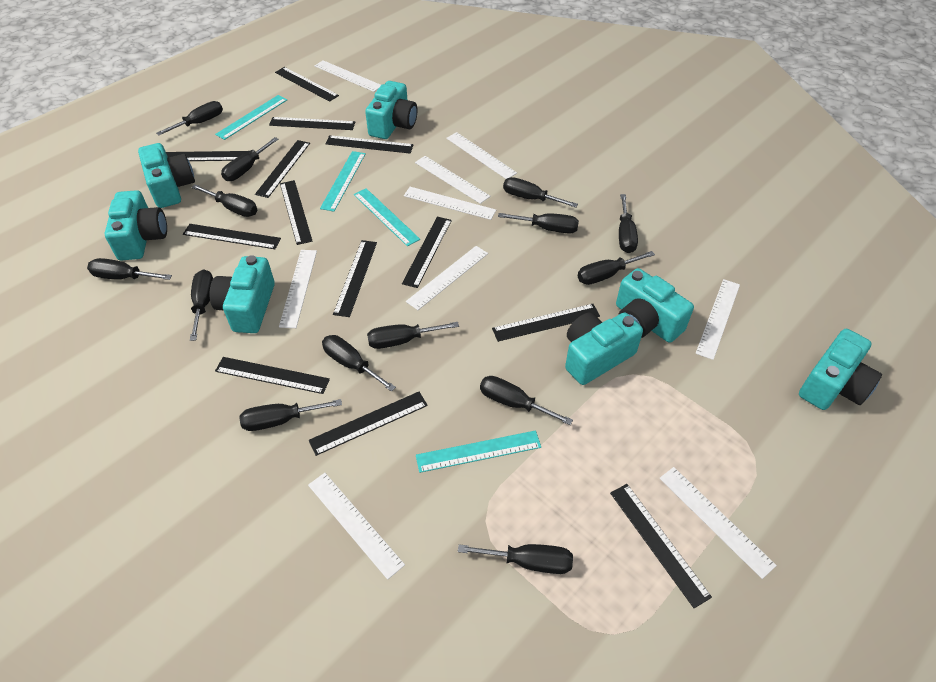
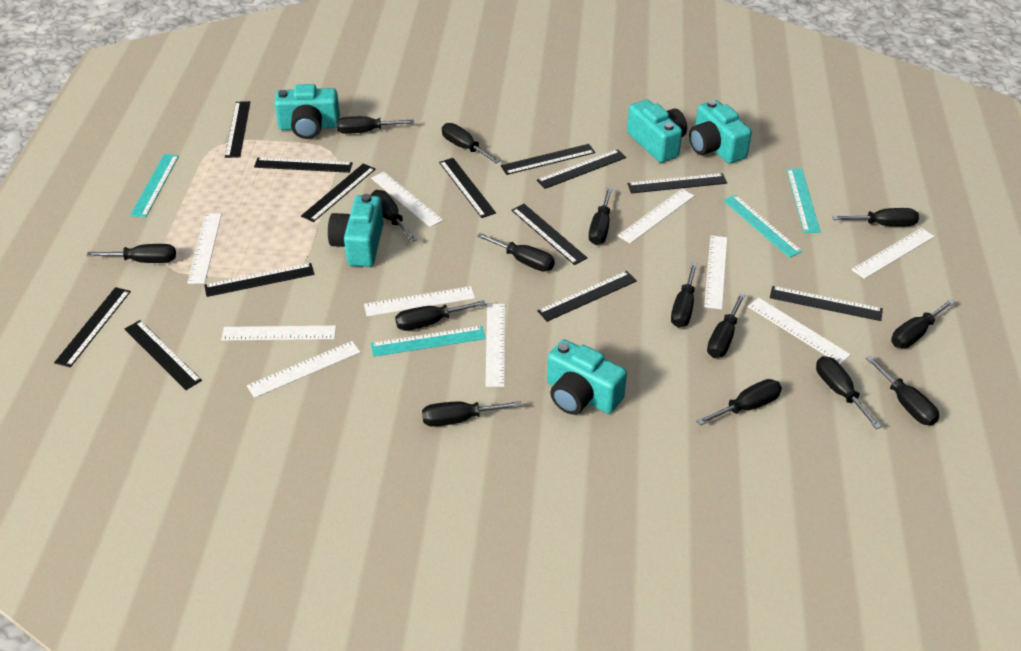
black screwdriver: [87,258,172,280] [156,101,223,136] [190,270,213,341] [191,185,257,217] [221,137,278,181] [239,399,342,431] [322,335,396,392] [367,322,459,349] [458,544,573,574] [480,376,573,425] [498,213,579,233] [503,177,578,208] [578,251,655,285] [619,194,638,253] = 14 -> [87,244,176,263] [336,116,414,134] [371,190,417,242] [395,300,486,331] [422,401,522,427] [442,123,500,163] [477,233,555,272] [589,187,613,245] [671,263,698,328] [696,379,782,426] [707,293,745,358] [816,356,882,429] [832,208,919,226] [866,355,939,426] [891,299,955,348] = 15
turquoise camera: [105,190,167,261] [138,143,195,208] [210,255,275,333] [365,81,417,139] [565,313,643,385] [616,268,694,343] [799,329,882,410] = 7 -> [274,84,340,139] [328,194,384,267] [547,339,627,415] [627,100,687,163] [689,100,752,164] = 5
white ruler: [279,250,317,328] [308,473,405,580] [315,60,381,92] [404,187,496,220] [406,246,488,310] [415,156,490,204] [446,132,517,179] [659,467,777,579] [696,279,740,360] = 9 -> [187,213,222,284] [221,325,336,341] [247,341,361,398] [364,286,475,317] [371,172,443,227] [486,304,505,387] [618,189,694,244] [704,235,727,309] [748,298,851,364] [851,228,935,279] = 10

